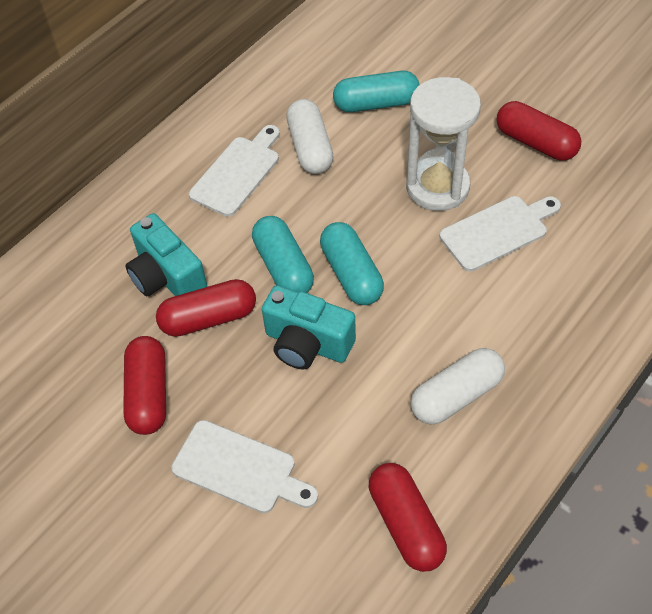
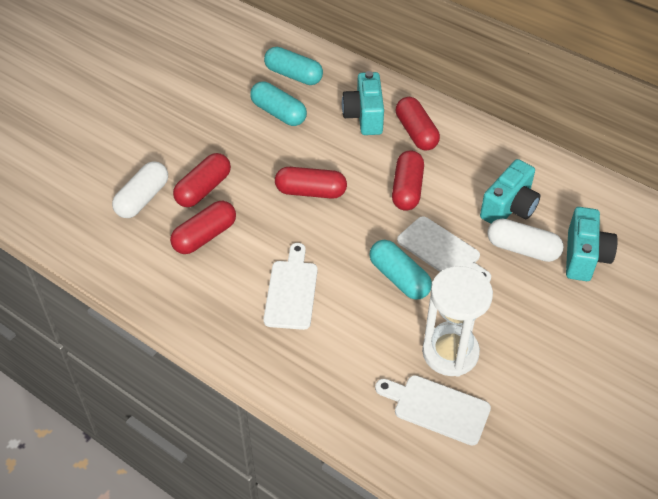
red capsule: [123,336,166,435] [156,279,256,337] [369,463,447,572] [497,101,581,161] = 4 -> [170,201,236,254] [173,153,231,207] [275,167,347,199] [392,151,424,211] [396,97,440,151] = 5
turquoise camera: [125,213,208,296] [262,285,356,369] = 2 -> [342,71,384,135] [480,159,540,224] [566,207,618,281] = 3

